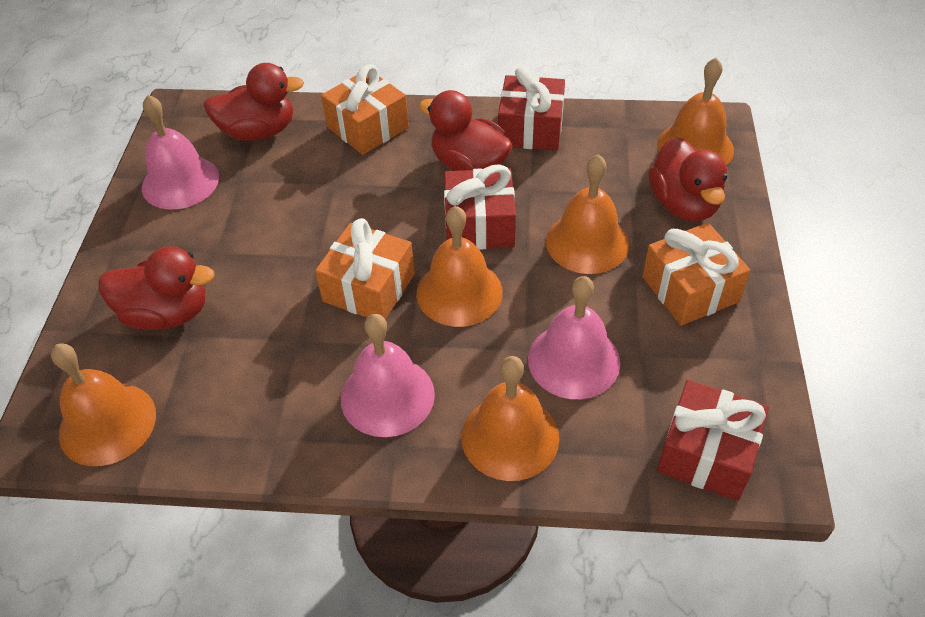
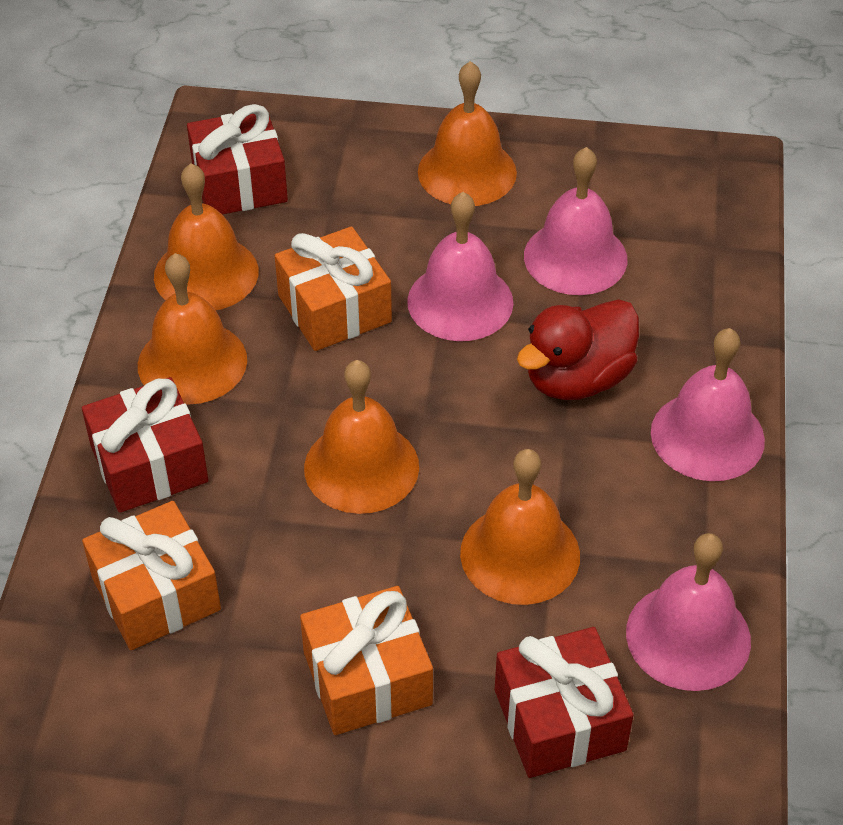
pink bell: [142,95,219,209] [341,314,435,437] [528,276,620,399] = 3 -> [407,192,514,341] [524,147,627,295] [626,533,751,691] [651,328,765,481] = 4
red duck: [99,246,215,330] [203,63,304,141] [419,90,513,171] [648,137,727,221] = 4 -> [517,299,639,400] = 1

